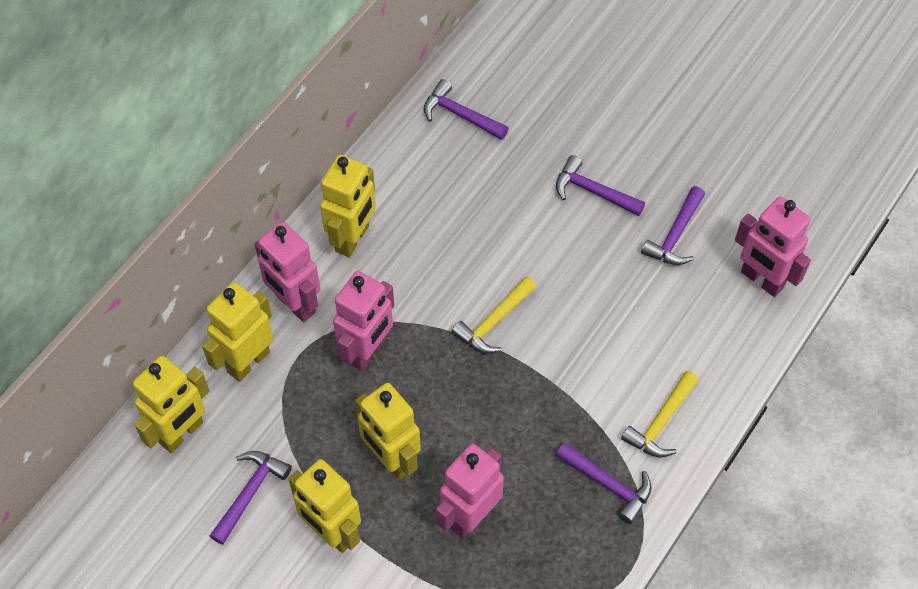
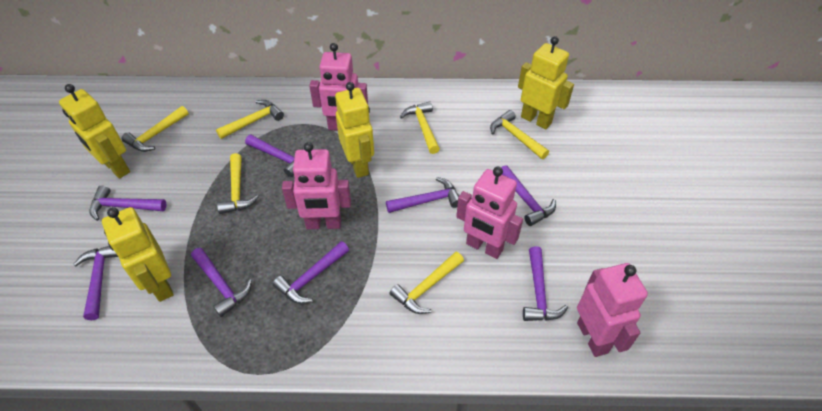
purple hammer: [210,451,292,545] [424,79,509,140] [556,155,645,216] [556,442,652,524] [641,186,705,265] = 5 -> [73,246,118,320] [90,185,166,221] [191,248,252,317] [245,135,304,177] [273,241,349,304] [386,177,459,213] [501,165,556,226] [523,246,568,321] = 8
yellow hammer: [451,277,536,354] [621,371,699,458] = 2 -> [122,106,189,152] [216,100,284,139] [217,153,259,214] [389,252,464,314] [400,101,440,154] [490,110,549,159] = 6
yellow robot: [133,356,209,453] [202,282,273,382] [288,459,361,553] [320,155,376,257] [355,383,421,480] = 5 -> [59,84,130,179] [102,207,174,302] [335,82,374,178] [518,36,574,129] = 4

